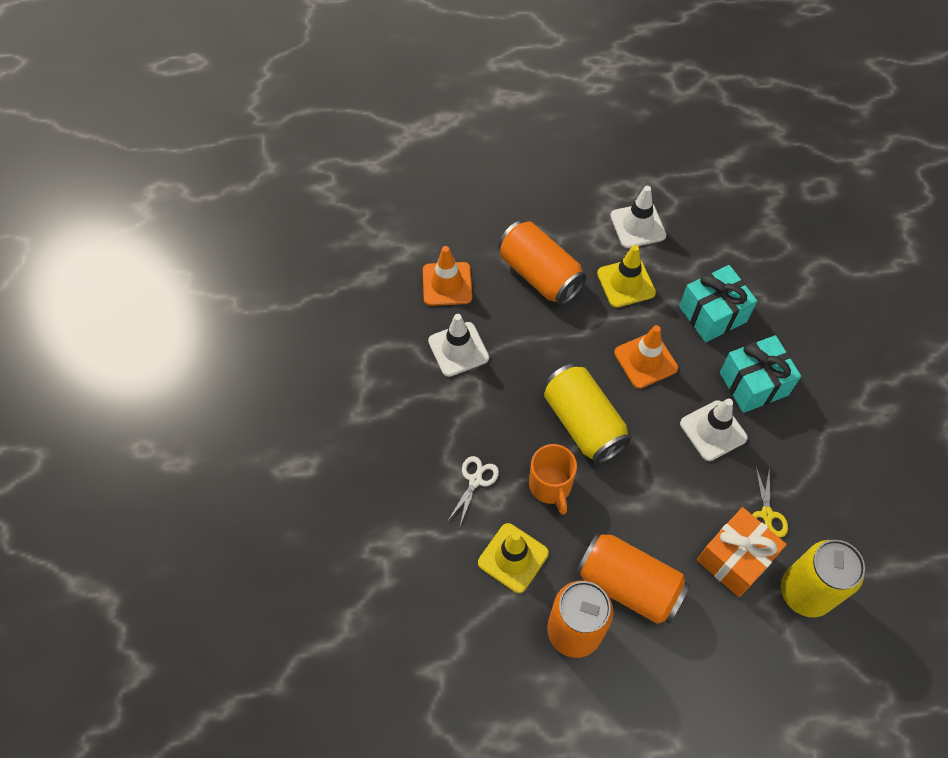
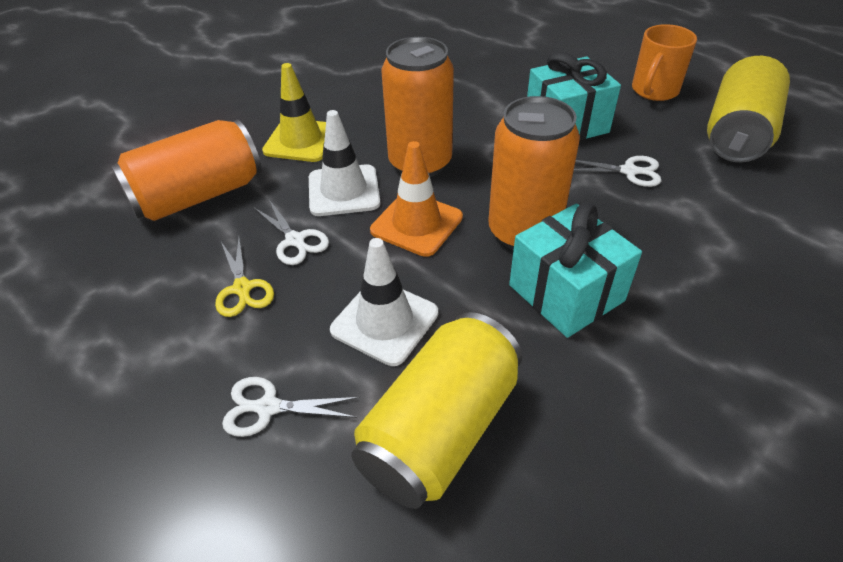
orange gift: [697,507,787,597] = 1 -> none = 0
orange traffic cone: [423,246,472,306] [614,325,678,389] = 2 -> [370,141,463,257] = 1
white scissors: [447,456,499,526] = 1 -> [222,377,360,437] [253,200,329,265] [574,156,661,187] = 3
white traffic cone: [428,314,489,377] [610,186,666,248] [680,399,748,461] = 3 -> [309,110,380,216] [330,238,438,366] = 2
yellow traffic cone: [478,523,549,593] [597,245,656,308] = 2 -> [262,63,326,162] = 1

